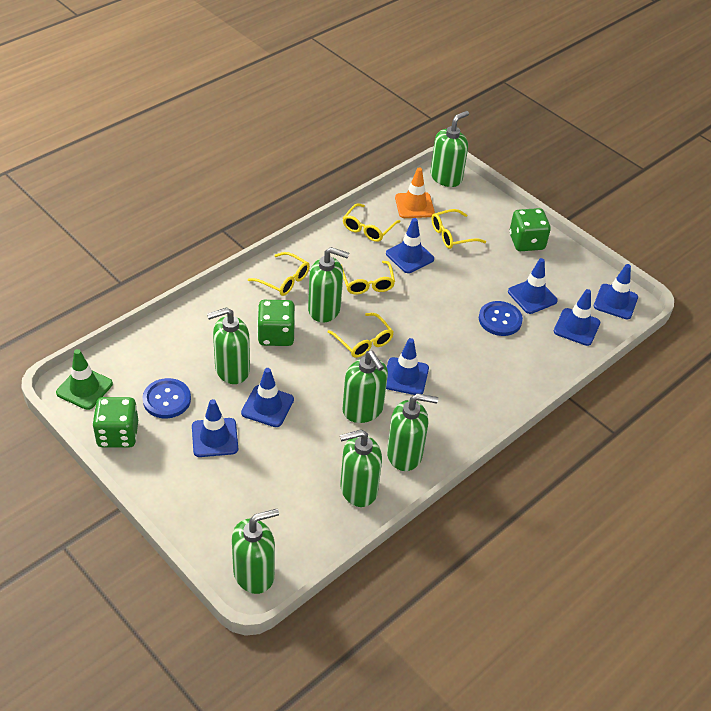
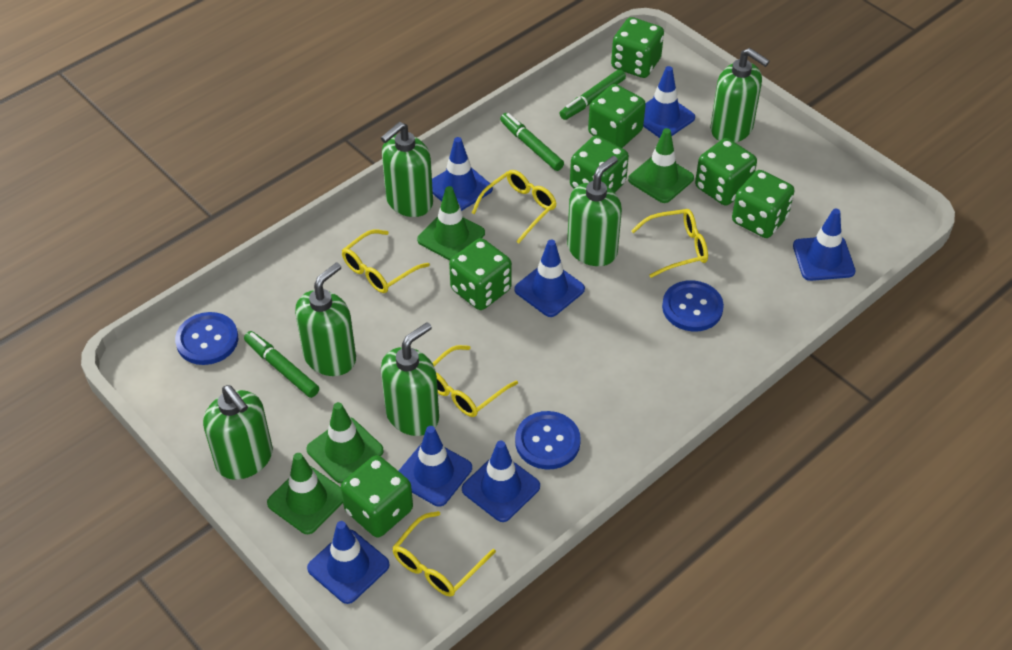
blue button: [143,378,191,419] [479,301,523,336] = 2 -> [175,312,238,365] [515,411,581,470] [662,280,724,332] = 3
green dice: [92,397,138,448] [257,300,295,346] [509,208,551,251] = 3 -> [341,455,413,537] [449,238,512,310] [570,136,629,192] [588,84,646,148] [611,17,664,78] [695,138,757,206] [732,170,794,238] = 7
green marker: none = 0 -> [244,331,319,398] [500,113,564,171] [560,69,626,120] = 3
green soap dispenser: [207,307,250,384] [232,509,279,594] [308,247,349,323] [340,429,382,507] [342,351,388,423] [387,394,438,471] [430,111,469,187] = 7 -> [203,385,273,480] [295,262,356,376] [381,122,433,217] [381,322,439,436] [567,156,622,266] [710,48,770,143] = 6
green traffic cone: [56,349,113,410] = 1 -> [267,453,343,534] [306,402,384,483] [417,186,485,261] [628,128,694,203] = 4
orange traffic cone: [395,167,435,218] = 1 -> none = 0

